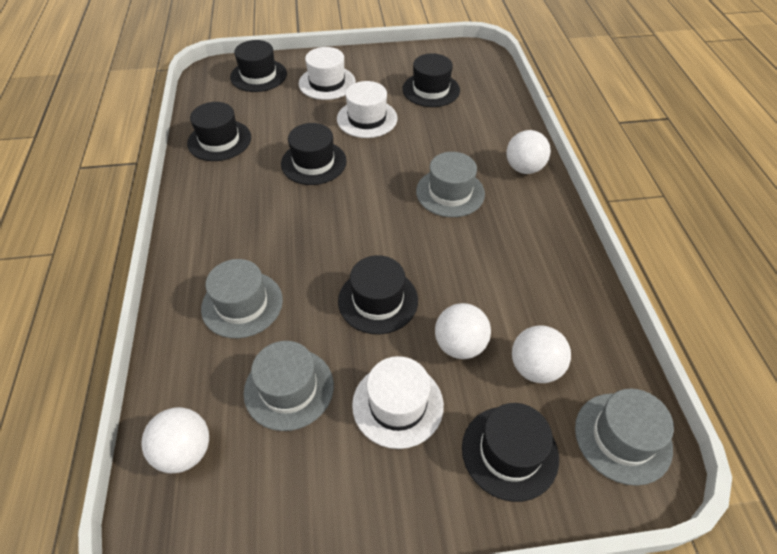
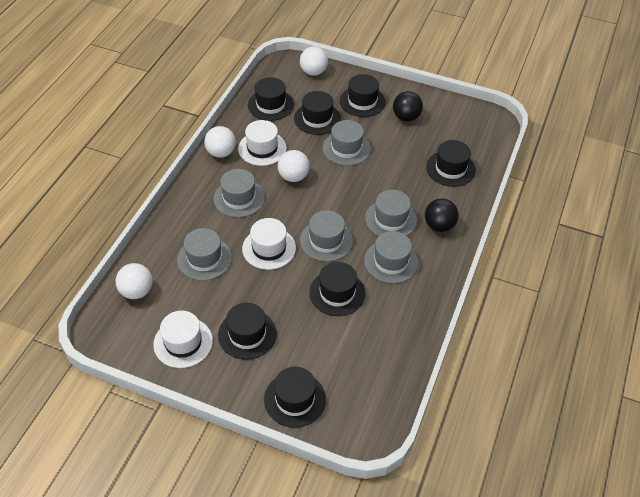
black ball: none = 0 -> [393,91,423,122] [425,198,459,232] = 2
black hat: [187,102,251,161] [230,40,287,92] [281,123,347,185] [338,255,418,334] [402,53,460,107] [462,403,559,502] = 6 -> [218,303,277,360] [248,77,294,121] [264,367,326,428] [294,91,341,135] [309,262,365,316] [340,74,386,117] [426,140,476,187] = 7
grey hat: [201,259,283,338] [244,341,334,431] [416,152,485,217] [575,388,674,486] = 4 -> [177,228,232,281] [214,169,265,218] [300,210,353,262] [322,120,371,166] [364,231,418,284] [365,190,417,236] = 6

